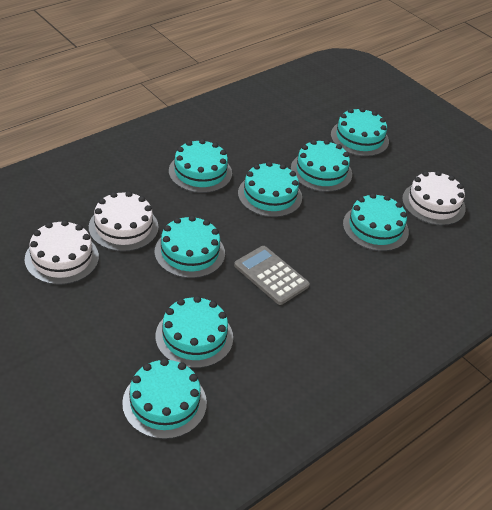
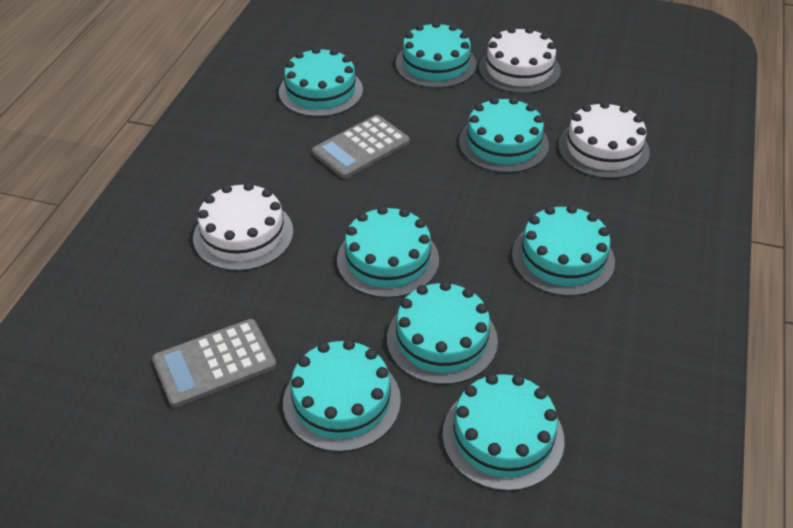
grey calculator: [234,246,310,305] = 1 -> [152,319,277,408] [312,115,410,179] = 2

